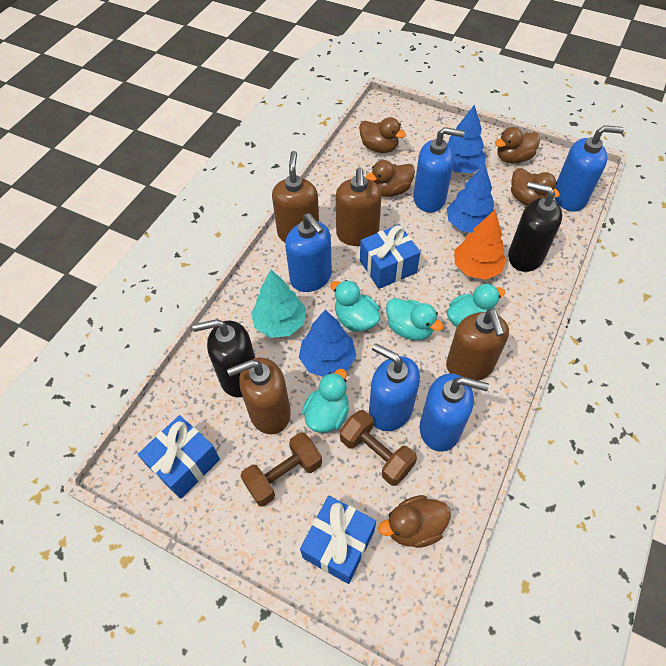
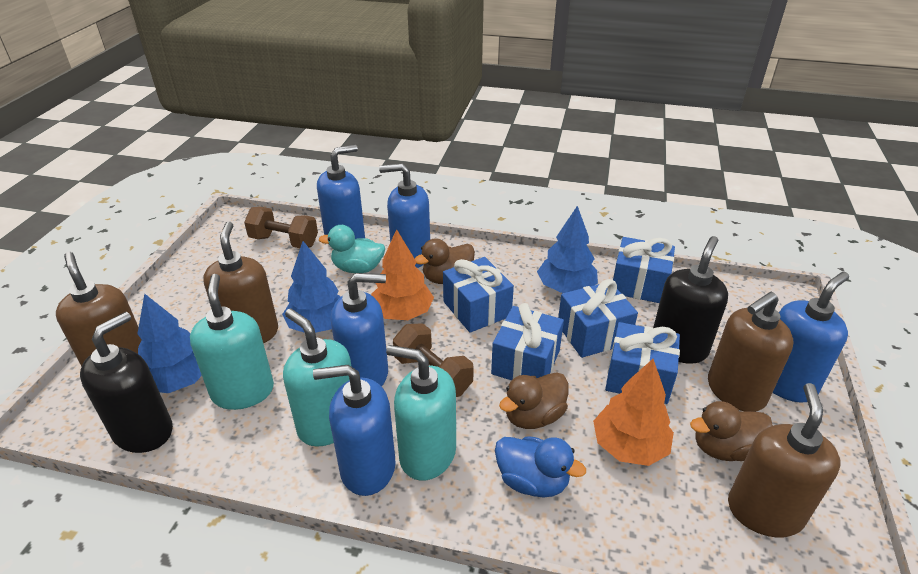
blue duck: none = 0 -> [495,436,586,498] = 1
blue gift: [138,415,220,499] [300,496,376,584] [360,224,420,289] = 3 -> [443,257,514,333] [491,303,564,380] [558,279,638,358] [605,322,680,404] [613,237,675,303] = 5
brown duck: [359,117,406,153] [366,160,415,197] [378,495,451,548] [495,127,540,164] [511,168,560,206] = 5 -> [415,239,475,284] [499,372,568,429] [690,401,773,461] = 3
orange tree: [454,210,507,280] = 1 -> [371,229,434,320] [593,359,674,466] = 2
turquoise duck: [302,369,349,433] [330,280,380,332] [386,298,444,340] [447,284,505,327] = 4 -> [319,225,385,273] = 1
turquoise soap dispenser: none = 0 -> [190,274,274,410] [283,309,352,447] [386,345,456,481] = 3
turquoise tree: [251,270,306,338] = 1 -> none = 0

